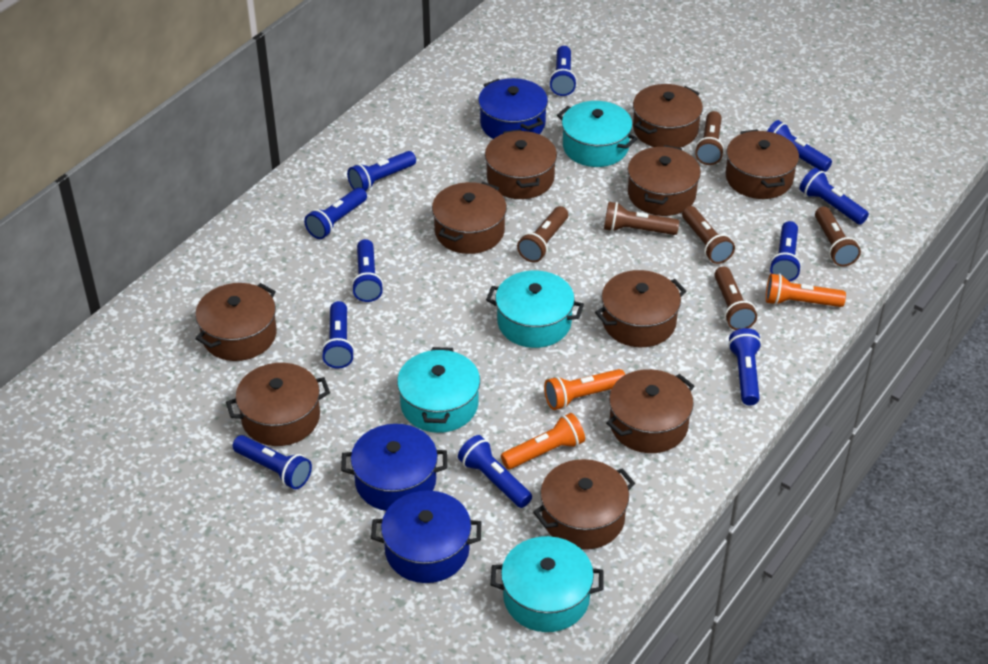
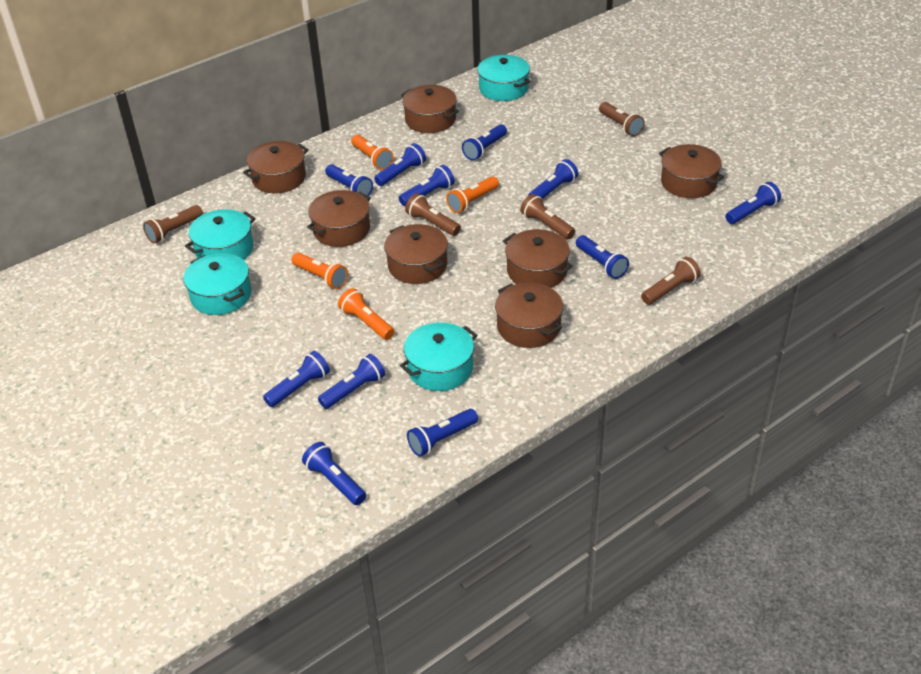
blue pot: [341,424,447,511] [371,490,481,583] [478,78,548,139] = 3 -> none = 0
brown flashlight: [517,206,568,262] [604,202,679,235] [682,206,735,264] [695,111,724,165] [714,266,757,330] [815,206,861,267] = 6 -> [143,205,203,243] [405,193,461,236] [520,194,575,240] [599,102,645,136] [641,257,701,305] = 5
brown pot: [195,283,277,361] [226,363,330,446] [432,182,507,254] [485,129,557,199] [533,459,635,550] [595,270,686,347] [606,369,694,453] [628,145,701,216] [633,84,703,148] [726,129,799,199] = 10 -> [243,141,308,193] [307,190,371,247] [384,224,448,284] [401,85,459,133] [495,283,563,348] [503,229,573,288] [659,144,724,198] = 7
orange flashlight: [501,413,585,469] [544,369,625,410] [766,274,846,307] = 3 -> [291,252,348,289] [338,288,394,340] [351,135,394,170] [446,176,499,213] = 4

